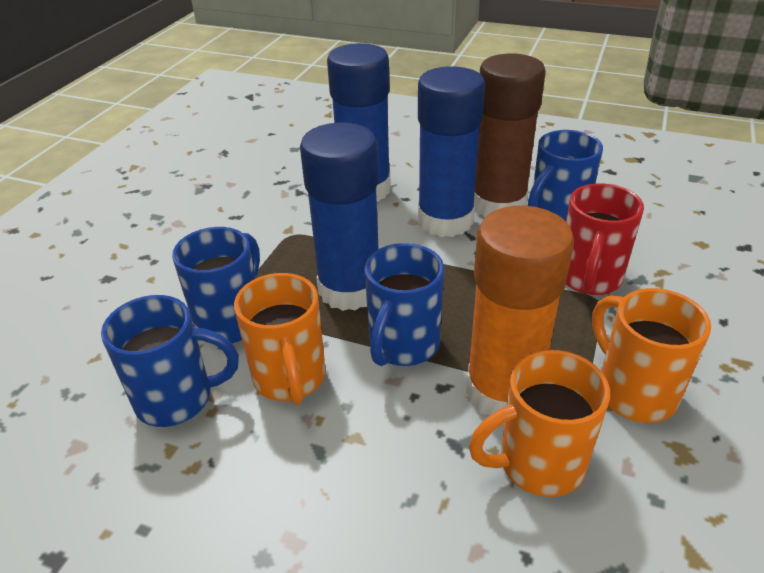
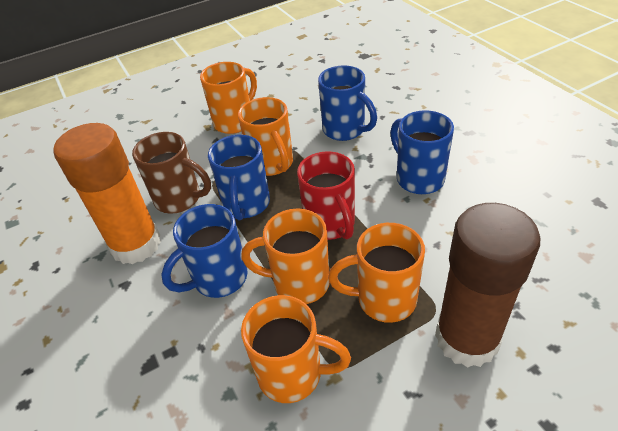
blue glue stick: [300,123,378,311] [327,43,391,202] [418,66,485,237] = 3 -> none = 0
brown mug: none = 0 -> [132,132,211,214] = 1
orange mug: [234,273,326,405] [469,350,610,497] [592,288,711,423] = 3 -> [200,62,257,134] [238,97,293,176] [241,208,330,304] [241,295,351,403] [328,223,425,323] = 5

